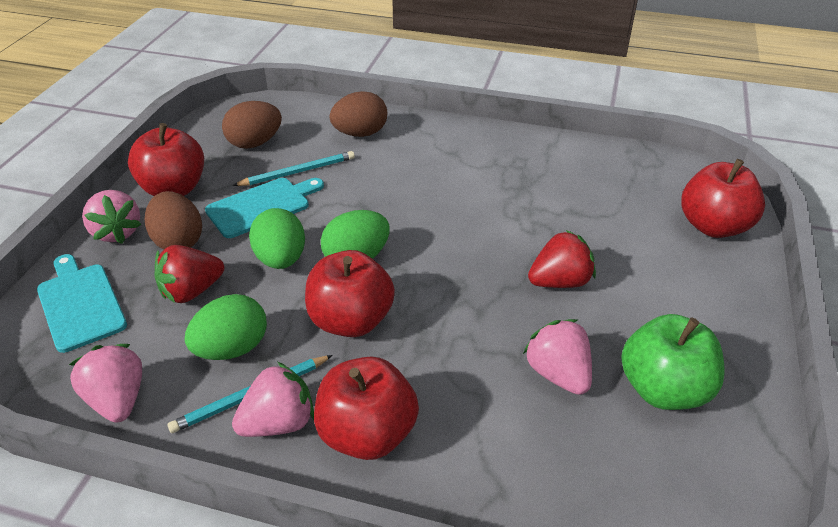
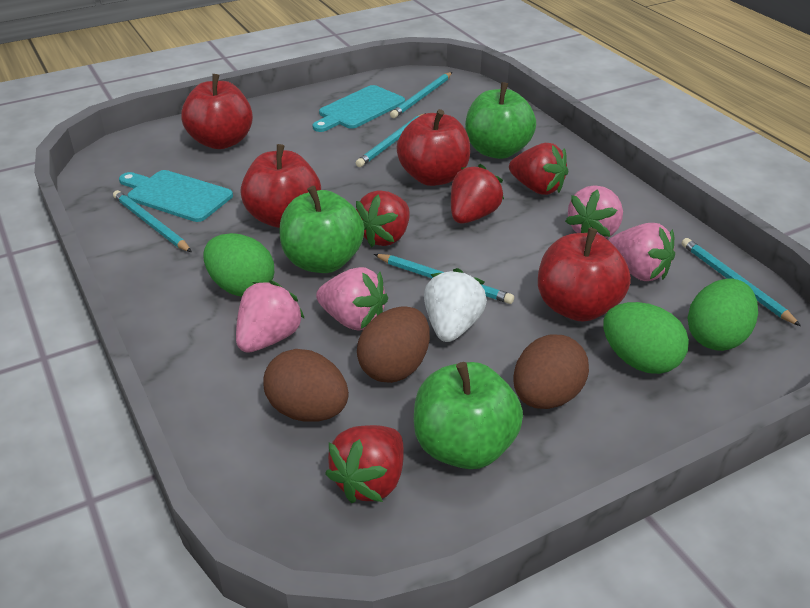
green apple: [621,314,725,410] = 1 -> [280,186,364,273] [414,362,523,469] [465,82,536,159] = 3
red strawberry: [155,245,224,303] [528,230,596,288] = 2 -> [325,425,403,503] [356,190,409,247] [451,164,504,224] [509,143,568,195] = 4
turquoise pencil: [167,355,332,433] [233,151,355,186] = 2 -> [113,190,192,252] [356,113,426,167] [374,254,514,304] [390,72,452,118] [682,238,801,326] = 5
white strawberry: none = 0 -> [424,268,487,342] = 1

